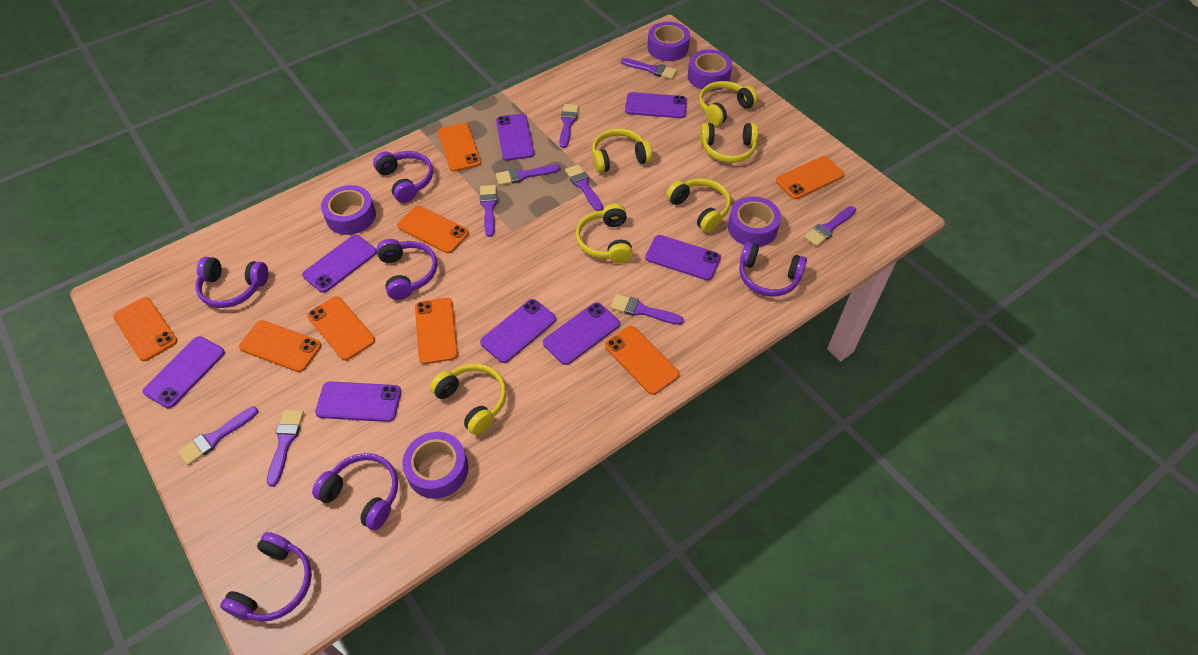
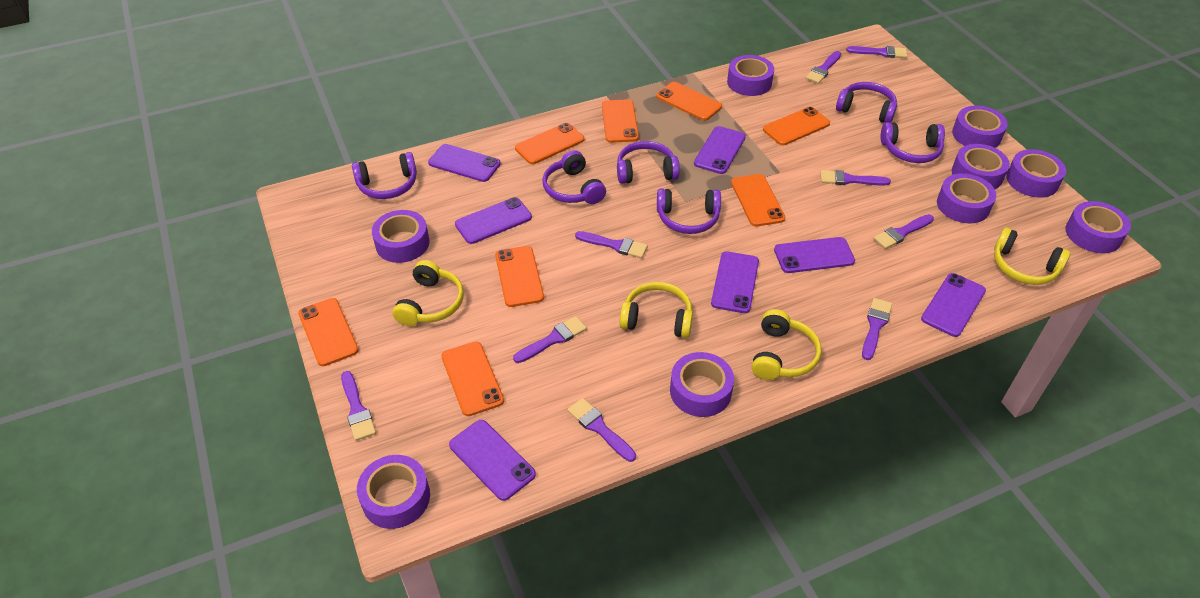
purple phone: [143,336,225,408] [302,235,377,293] [315,381,401,422] [480,299,556,363] [496,114,534,161] [543,302,620,365] [625,92,687,118] [645,235,721,280] = 8 -> [428,144,501,182] [449,420,536,501] [455,197,532,244] [694,126,746,174] [711,251,759,313] [774,237,855,273] [921,273,986,337] = 7
purple tape: [321,185,376,235] [402,432,468,499] [648,22,690,61] [688,50,732,91] [728,196,781,247] = 5 -> [357,455,430,529] [372,210,429,263] [670,352,734,417] [727,55,774,96] [937,173,996,223] [952,105,1008,148] [952,144,1010,189] [1006,149,1066,198] [1065,201,1131,253] = 9
yellow headphones: [430,364,507,435] [576,204,633,263] [592,128,652,173] [666,178,731,233] [699,81,758,126] [700,123,758,163] = 6 -> [392,260,464,326] [619,282,693,338] [752,309,821,380] [994,227,1071,285] = 4

